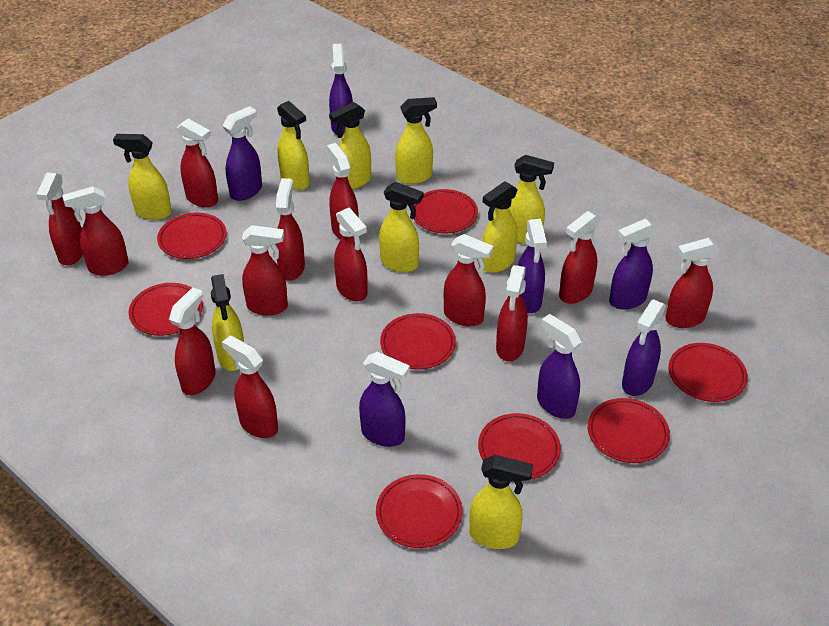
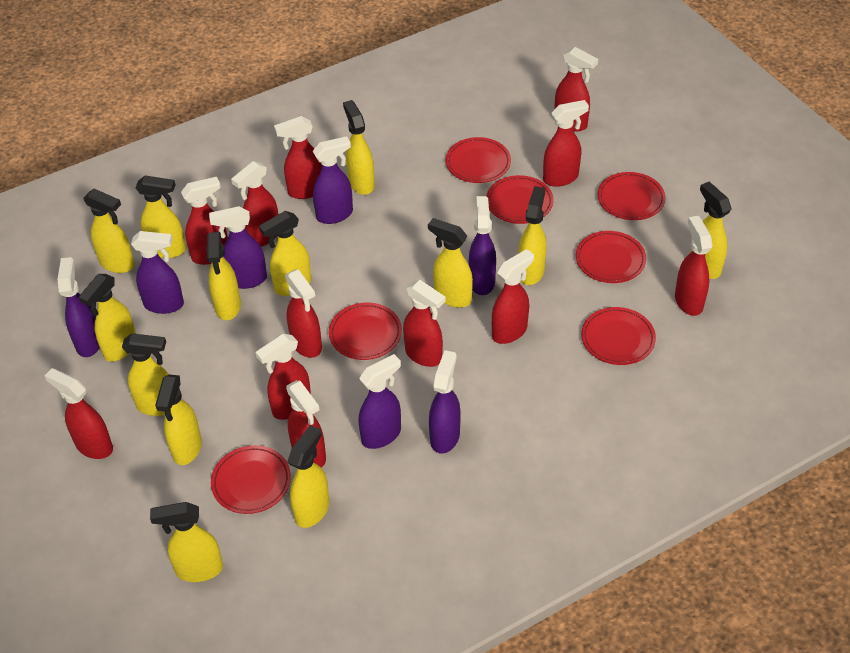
red plate: [128,283,203,336] [157,213,227,259] [376,474,462,548] [380,313,456,370] [414,189,478,233] [478,413,561,479] [588,398,670,463] [669,343,748,402] = 8 -> [211,445,291,514] [329,303,402,360] [446,137,511,183] [486,175,554,224] [576,231,646,283] [581,307,656,365] [598,172,666,220] = 7
red spray bottle: [36,173,83,265] [63,186,129,276] [169,287,216,395] [177,119,218,207] [222,336,278,438] [242,225,288,315] [276,178,305,281] [327,143,359,240] [334,207,368,301] [444,234,493,326] [496,265,528,361] [559,211,601,304] [665,238,720,328] = 13 -> [45,368,113,459] [181,177,228,265] [231,161,278,246] [255,334,311,420] [274,116,322,199] [285,269,322,358] [286,380,326,468] [403,280,446,367] [492,249,534,344] [543,100,589,187] [554,47,598,132] [675,216,712,316] = 12
yellow spray bottle: [113,134,172,220] [211,274,244,371] [277,101,310,190] [329,102,371,189] [379,182,423,272] [395,97,437,184] [470,455,533,549] [482,181,518,273] [509,155,554,244] = 9 -> [79,274,136,362] [83,189,135,273] [122,333,169,416] [136,176,186,258] [150,502,223,582] [155,375,202,465] [206,232,241,320] [259,211,311,296] [287,425,329,528] [343,100,375,195] [428,218,473,308] [518,186,546,285] [691,182,731,279] = 13

